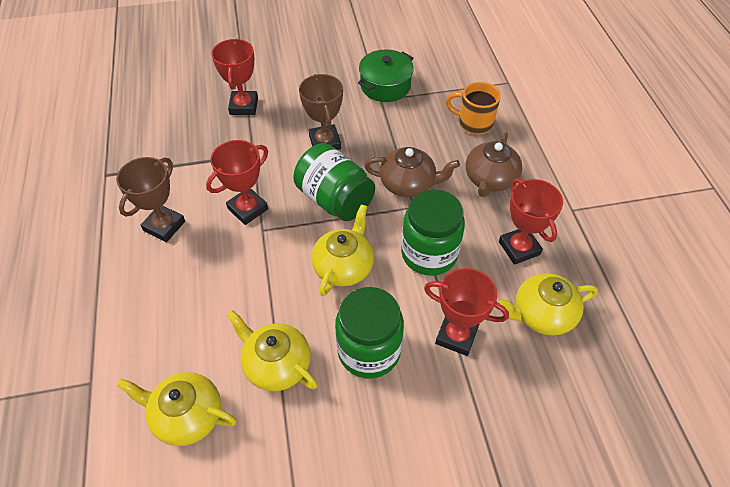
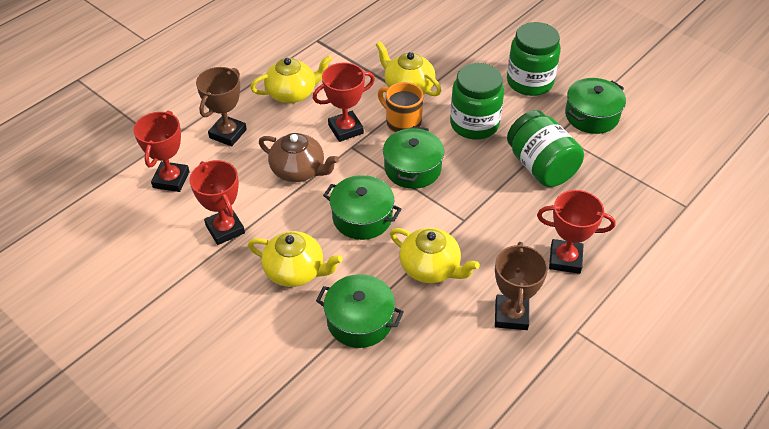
brown teapot: [364,147,460,197] [466,132,522,197] = 2 -> [259,133,339,182] = 1
green pot: [358,49,414,102] = 1 -> [316,274,404,348] [323,175,401,240] [383,126,444,189] [565,78,626,134] = 4

